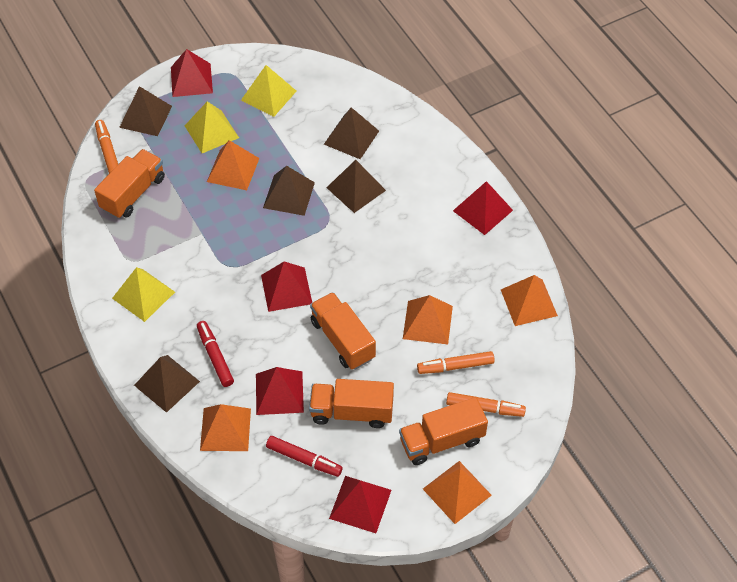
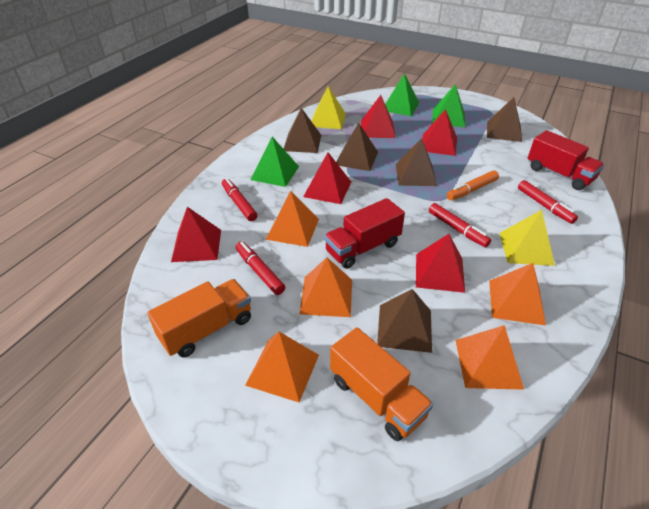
green pyramid: none = 0 -> [251,137,299,187] [385,73,419,116] [432,84,465,127] = 3
orange marker: [95,120,118,174] [417,351,495,374] [446,392,526,417] = 3 -> [447,170,499,200] = 1
orange truck: [94,149,165,219] [309,379,394,428] [310,292,376,370] [399,397,488,465] = 4 -> [147,279,251,358] [330,327,433,441] = 2
red marker: [197,321,234,387] [266,436,343,477] = 2 -> [222,178,257,221] [236,242,285,295] [429,203,491,247] [518,180,578,224] = 4
red truck: none = 0 -> [324,198,405,269] [528,130,604,190] = 2
yellow pyramid: [112,267,175,322] [185,102,239,153] [241,65,296,117] = 3 -> [312,86,346,129] [500,210,555,266] = 2

